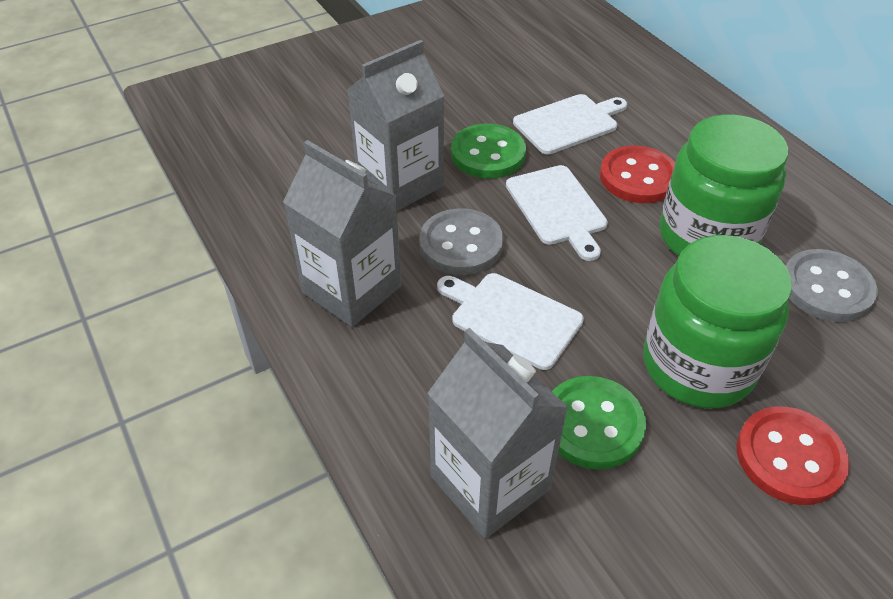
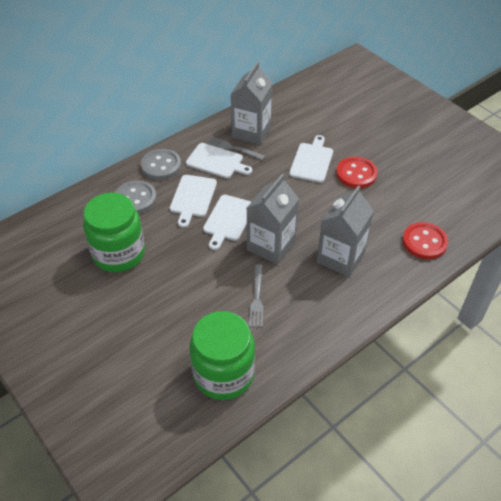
green button: [451,124,526,178] [552,376,646,469] = 2 -> none = 0
grey fork: none = 0 -> [206,137,265,160] [249,264,263,327] = 2
white cutting board: [437,273,584,370] [506,165,608,261] [513,94,627,155] = 3 -> [170,175,217,228] [186,143,252,178] [203,195,251,250] [289,135,333,183] = 4

